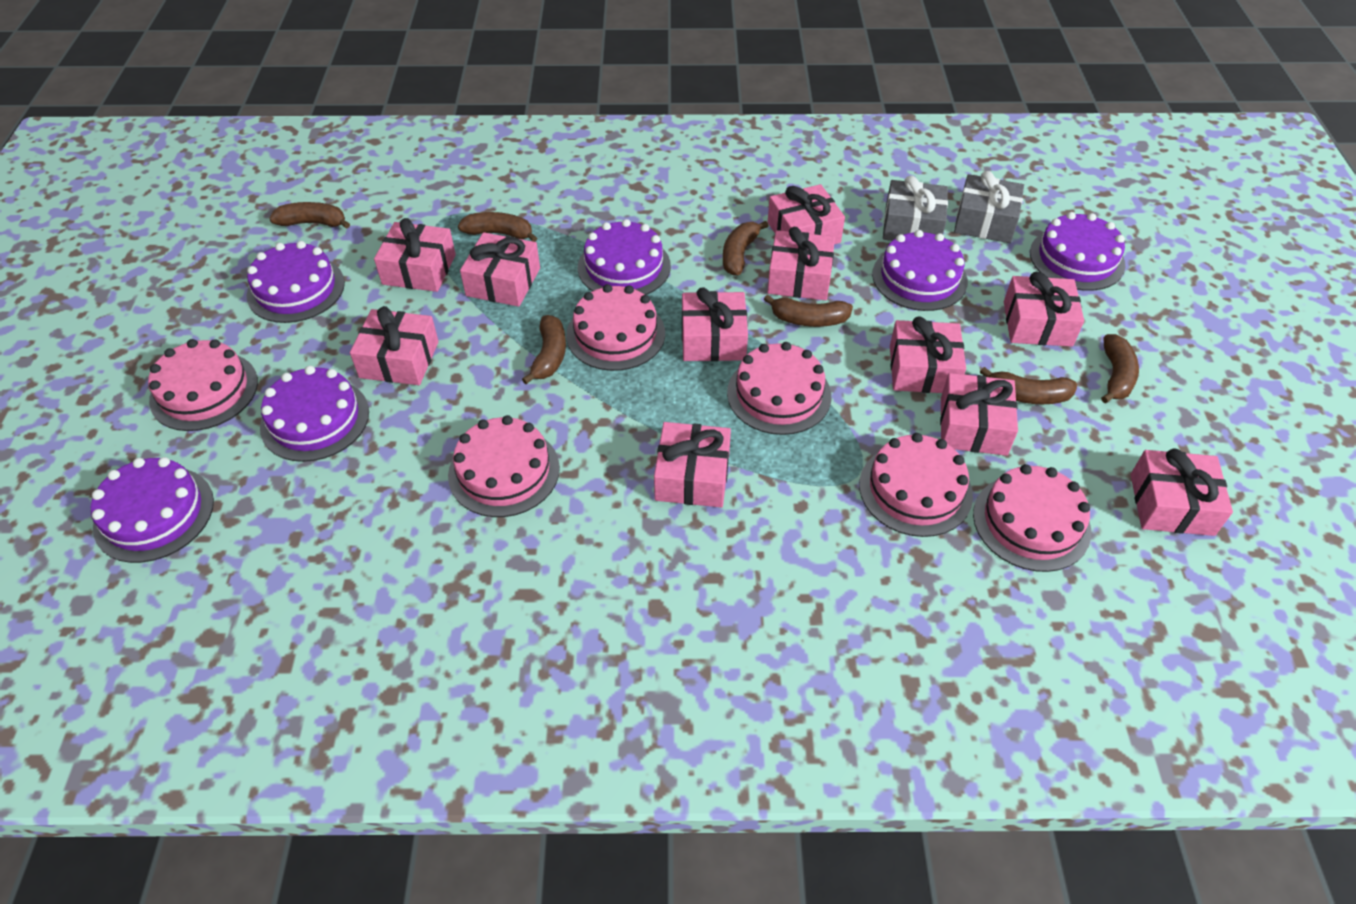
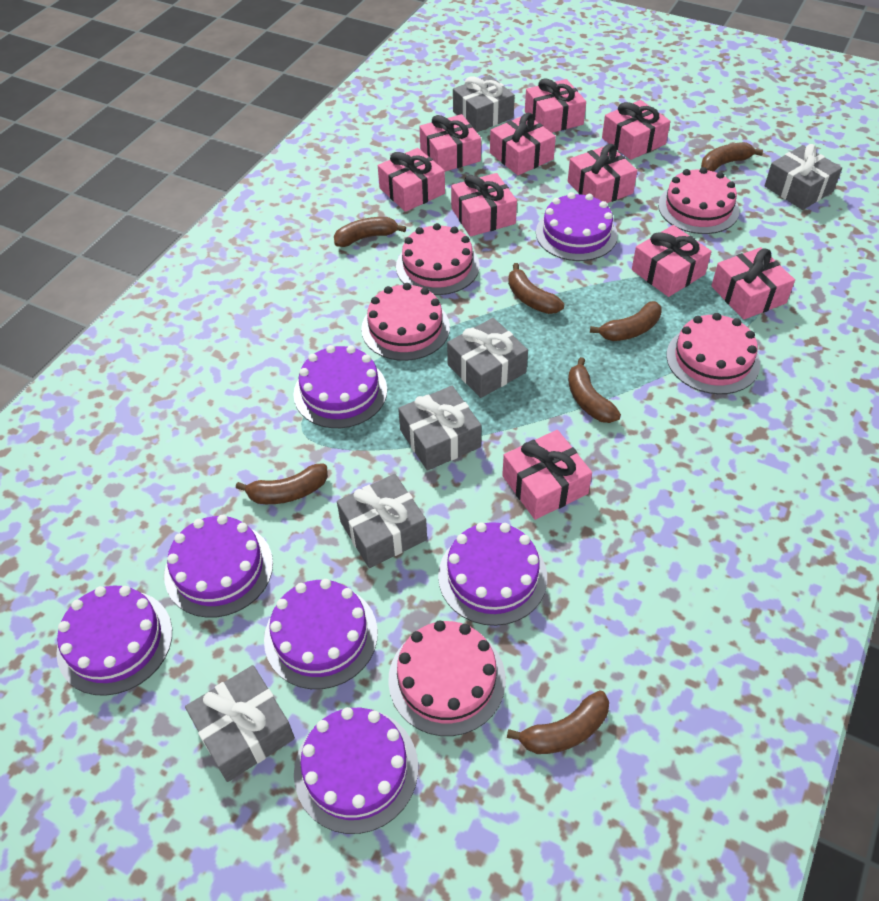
grey gift: [883,176,948,241] [954,171,1024,243] = 2 -> [185,665,295,782] [337,474,427,568] [398,386,482,471] [447,318,528,398] [453,75,515,132] [765,144,842,210] = 6
pink cake: [148,339,258,431] [448,415,560,517] [566,284,665,371] [727,342,831,435] [859,433,973,537] [973,464,1091,572] = 6 -> [361,283,450,361] [388,620,506,736] [396,223,480,295] [658,167,739,234] [666,313,760,394] = 5
pink gift: [350,306,439,385] [374,218,456,292] [460,232,540,307] [654,422,731,507] [682,287,748,361] [767,227,835,300] [768,184,845,244] [890,317,966,393] [940,373,1018,456] [1004,272,1084,347] [1131,448,1233,536] = 11 -> [378,148,445,212] [419,114,481,171] [451,173,517,237] [490,113,556,175] [502,430,592,520] [525,78,586,133] [568,144,637,203] [602,100,671,160] [632,225,712,297] [711,247,795,320] = 10
purple cake: [91,457,214,563] [246,241,345,323] [260,366,369,462] [578,219,671,295] [872,230,968,311] [1030,212,1125,291] = 6 -> [56,586,172,696] [164,515,273,618] [264,579,378,689] [293,345,387,428] [294,707,418,834] [438,522,547,626] [536,192,618,261] = 7

